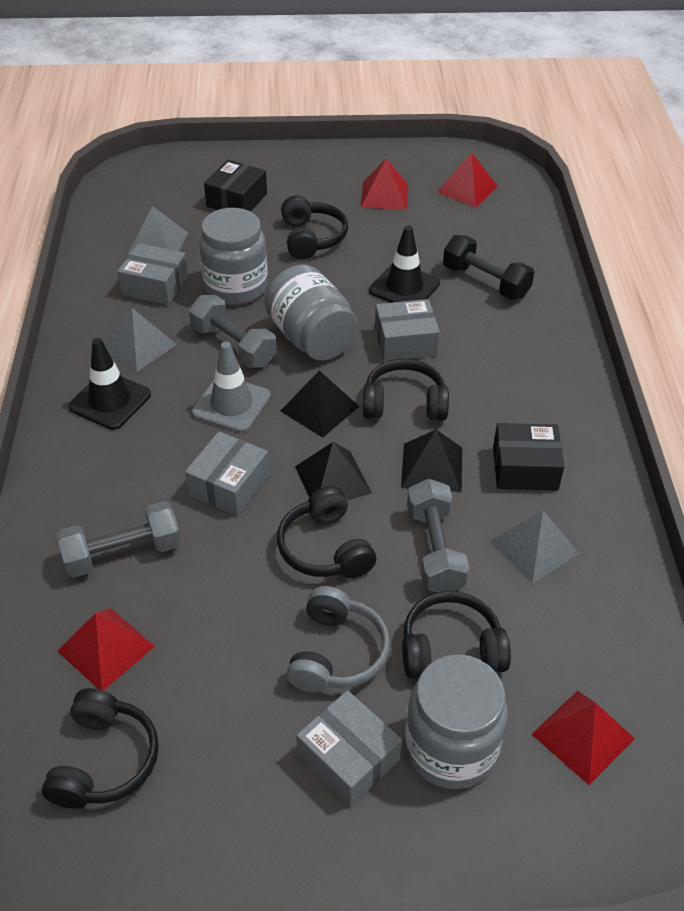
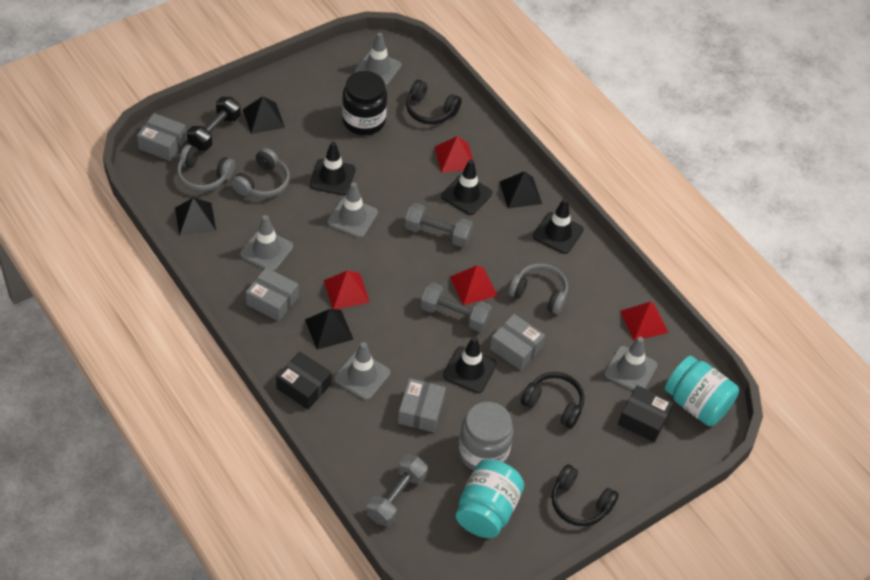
black headphones: [42,688,159,809] [277,486,376,578] [281,196,348,259] [363,359,449,421] [402,591,511,679] = 5 -> [406,80,462,124] [521,372,584,429] [552,464,619,526] = 3
black jar: none = 0 -> [342,71,387,135] = 1
black pyramid: [280,371,359,437] [295,442,372,500] [401,430,462,492] = 3 -> [175,198,216,236] [243,96,285,134] [305,309,354,350] [500,171,542,208] = 4
black traffic cone: [68,338,151,430] [369,226,440,303] = 2 -> [310,142,356,195] [441,159,492,215] [443,337,497,393] [533,198,583,254] = 4
grey headphones: [287,586,390,693] = 1 -> [177,145,235,192] [231,148,290,198] [508,263,568,314] = 3
grey jar: [199,208,268,305] [264,264,358,361] [405,654,508,789] = 3 -> [458,402,513,471] = 1
grey pyramid: [104,308,177,372] [127,206,188,255] [489,510,580,584] = 3 -> none = 0
grey traffic cone: [192,342,271,433] = 1 -> [240,215,293,271] [327,182,378,238] [334,342,390,400] [355,32,402,86] [604,337,657,391] = 5
turquoise jar: none = 0 -> [456,460,524,538] [665,356,739,426] = 2

